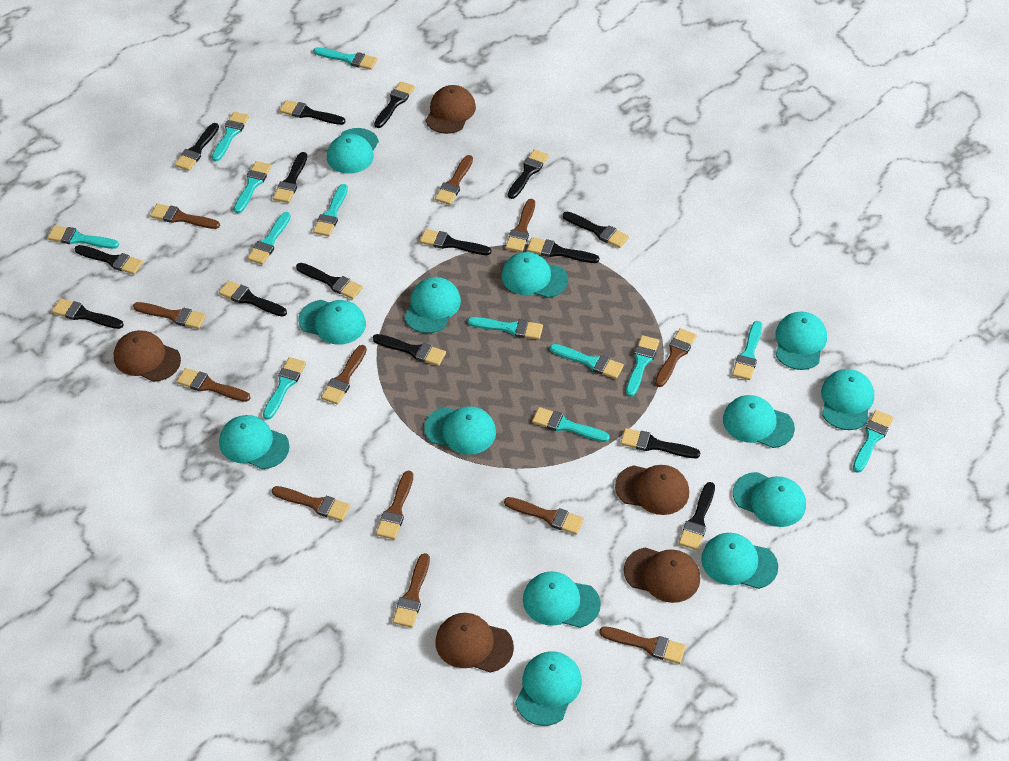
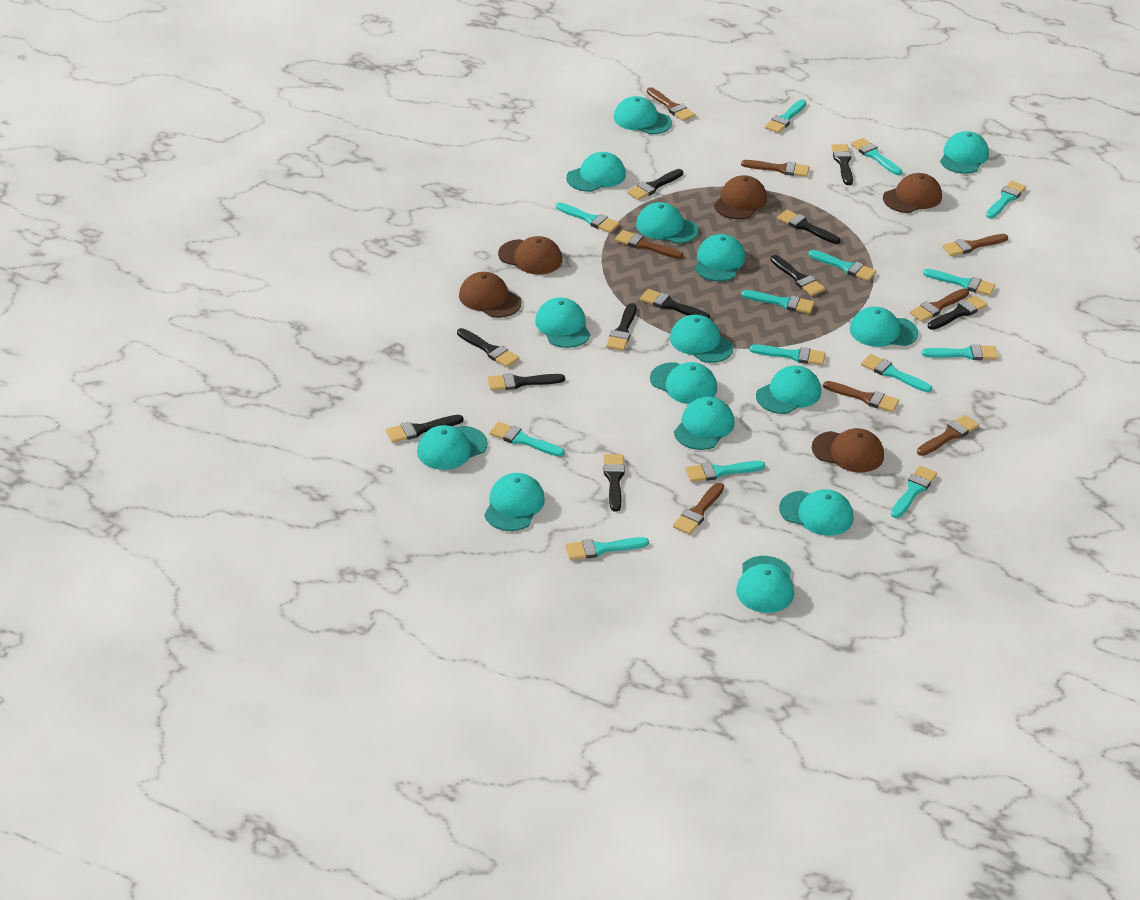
black brush: [52,298,124,329] [75,245,143,274] [174,123,219,171] [219,280,287,317] [273,152,307,203] [279,100,345,125] [296,263,363,299] [373,334,446,366] [374,81,415,128] [420,229,491,255] [508,149,549,199] [527,237,599,263] [563,211,629,248] [620,428,701,458] [679,482,715,550] = 15 -> [386,415,463,443] [457,328,519,367] [488,373,565,390] [603,454,625,512] [606,303,637,351] [627,169,683,200] [640,289,710,319] [770,255,825,296] [777,210,840,244] [831,144,853,185] [928,295,988,330] = 11
brown brush: [133,302,206,329] [150,204,220,229] [176,368,251,402] [272,486,350,521] [321,345,367,405] [376,471,413,539] [393,553,430,627] [435,155,473,205] [504,497,584,535] [505,199,535,252] [599,626,686,664] [655,328,696,387] = 12 -> [615,230,683,259] [647,87,695,121] [673,482,724,535] [741,160,809,177] [823,381,899,412] [910,289,969,322] [917,415,979,456] [942,234,1008,256] = 8
turquoise brush: [47,226,119,249] [212,112,249,161] [234,161,272,213] [247,212,291,265] [263,357,306,420] [313,47,377,70] [313,184,348,236] [468,317,543,340] [532,407,610,442] [550,344,624,379] [626,335,659,397] [732,321,762,380] [853,410,893,473] = 13 -> [489,422,565,457] [556,202,619,233] [565,537,649,560] [686,461,765,482] [741,290,815,314] [749,344,825,365] [765,100,806,133] [808,250,877,281] [851,138,902,175] [861,354,932,392] [891,466,937,518] [922,344,998,360] [923,269,995,296] [986,181,1026,219] = 14
turquoise cap: [219,415,290,469] [298,300,366,345] [327,128,379,174] [404,277,461,333] [424,406,496,455] [501,252,568,298] [515,651,582,726] [523,571,601,628] [701,533,778,589] [723,395,795,448] [733,472,806,527] [775,312,827,370] [821,369,874,430] = 13 -> [417,425,488,470] [484,473,545,531] [535,298,590,348] [566,152,626,192] [614,96,672,134] [636,202,699,244] [650,362,717,404] [670,315,734,363] [674,397,734,450] [695,234,745,282] [736,556,794,613] [756,366,821,414] [779,489,854,536] [850,307,918,347] [940,131,989,174] = 15

